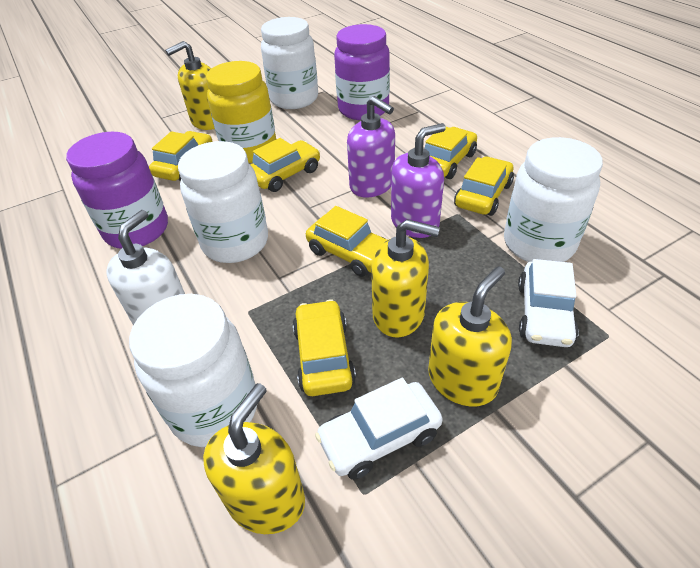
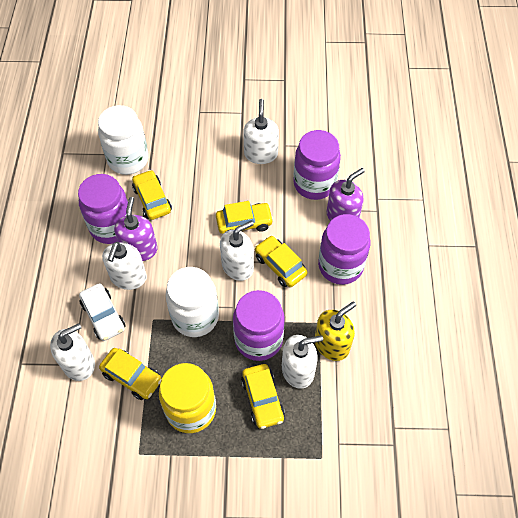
purple jar: [66,132,168,249] [334,24,390,120] = 2 -> [78,174,128,244] [233,290,285,361] [293,130,341,200] [318,214,371,285] = 4
white car: [315,378,443,480] [518,259,579,347] = 2 -> [79,283,125,341] = 1
white jar: [129,294,257,447] [178,141,268,263] [261,17,318,109] [504,137,603,262] = 4 -> [98,105,149,175] [166,267,219,337] = 2
white soap dispenser: [107,210,185,325] = 1 -> [50,323,95,381] [102,242,147,290] [220,221,254,281] [243,99,279,164] [282,335,323,389] = 5
yellow car: [149,131,213,181] [250,138,320,192] [293,299,356,396] [306,206,387,277] [424,127,477,179] [454,156,514,216] = 6 -> [99,348,162,400] [132,170,172,220] [216,201,274,234] [241,364,285,429] [255,235,308,287] = 5
yellow soap dispenser: [165,41,215,130] [203,383,305,534] [371,219,440,338] [428,266,512,407] = 4 -> [315,302,356,361] = 1

